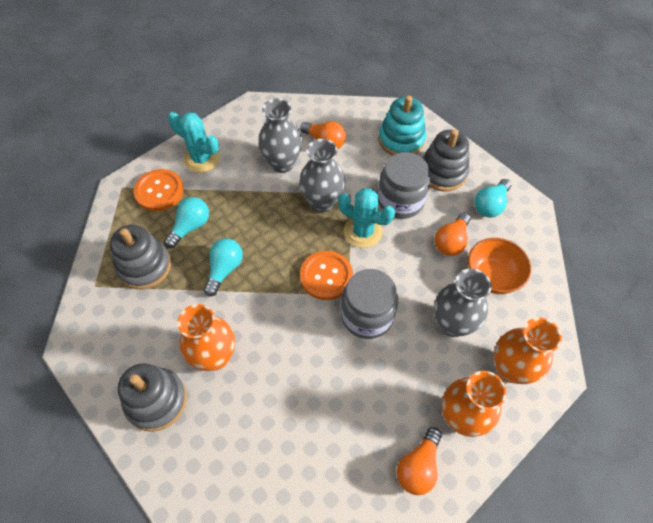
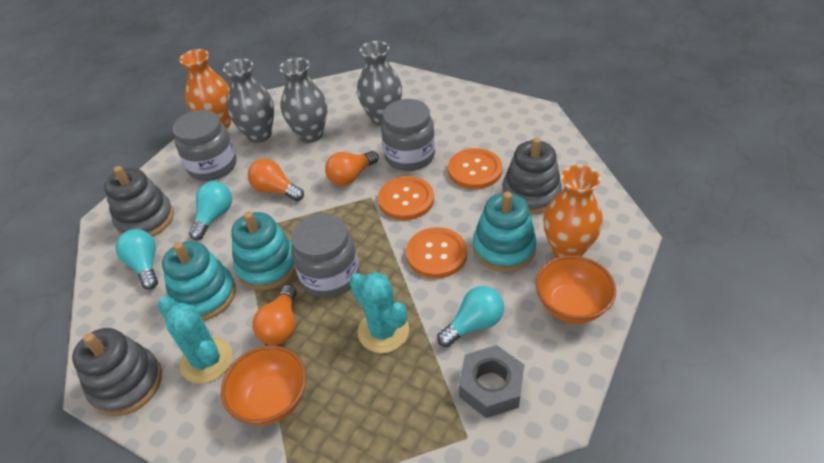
grey jar: [341,269,398,339] [378,152,430,219] = 2 -> [173,110,236,181] [291,213,359,298] [381,99,435,171] = 3
grey nut: none = 0 -> [459,345,524,418] = 1
orange bowl: [468,238,531,294] = 1 -> [221,346,306,425] [535,256,616,324] = 2
orange button: [134,169,184,211] [300,251,353,300] = 2 -> [378,176,434,220] [406,227,467,278] [448,148,502,189] = 3
orange vase: [177,304,235,371] [442,371,506,437] [494,317,562,384] = 3 -> [179,49,231,129] [543,165,603,258] = 2
turquoise stacking toy: [378,95,426,156] = 1 -> [162,241,236,321] [231,212,296,290] [473,191,537,272] = 3

